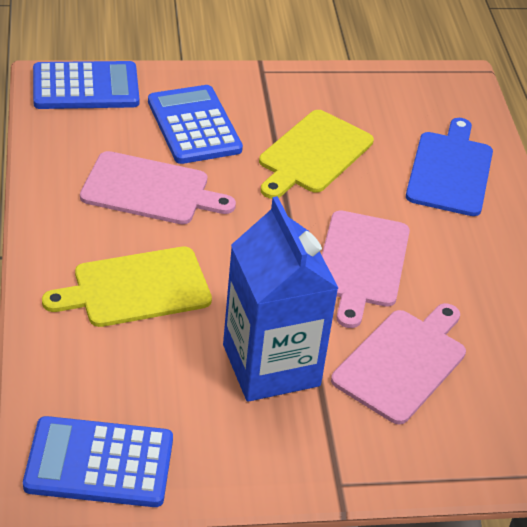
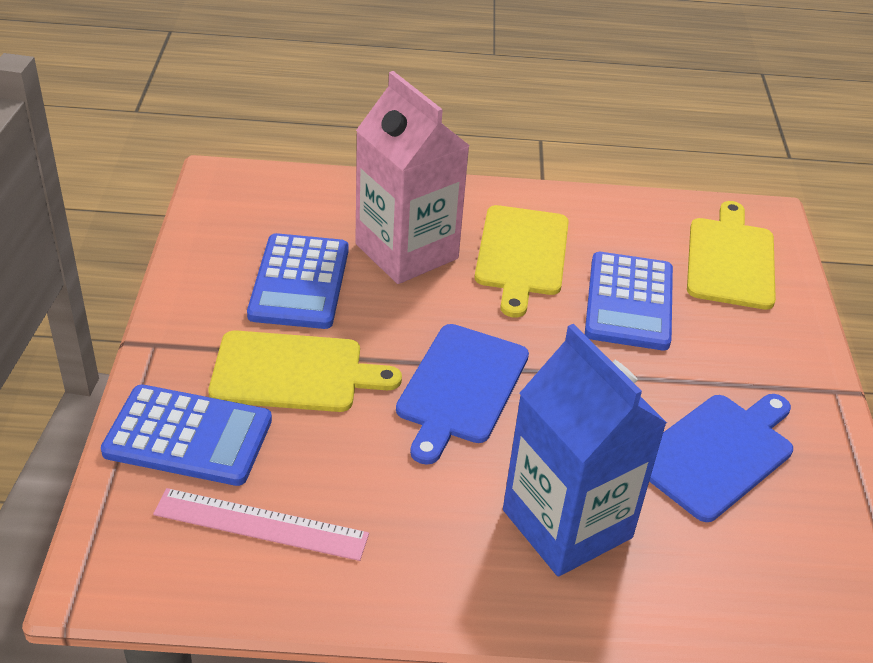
blue cutting board: [406,118,493,216] = 1 -> [396,324,529,465] [649,394,793,522] = 2
pink carton: none = 0 -> [355,71,470,284] = 1
pink cutting board: [80,151,236,224] [322,210,410,328] [331,303,466,424] = 3 -> none = 0
pink ruler: none = 0 -> [153,488,369,561] = 1
yellow cutting board: [42,246,212,327] [259,110,374,199] = 2 -> [208,330,402,412] [475,205,569,317] [687,201,776,310] = 3

